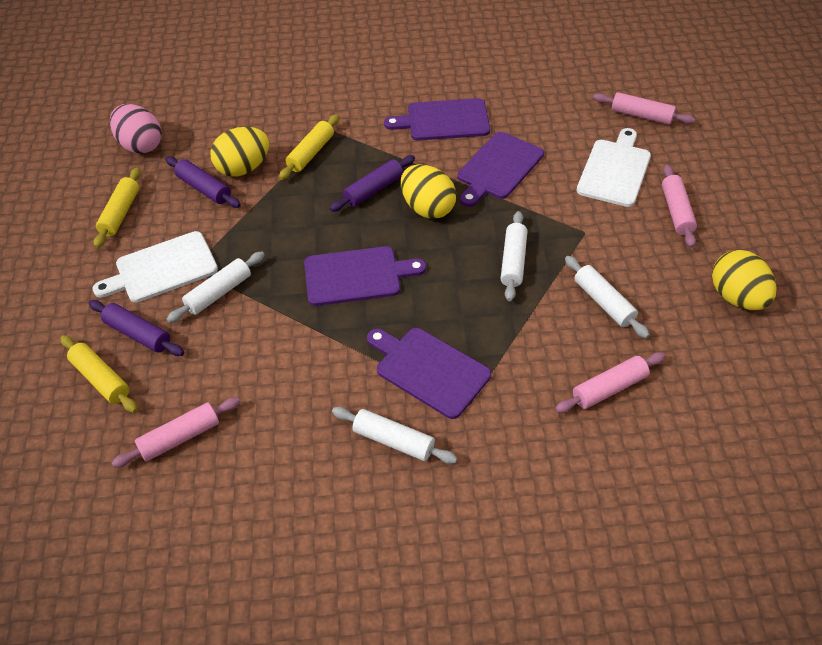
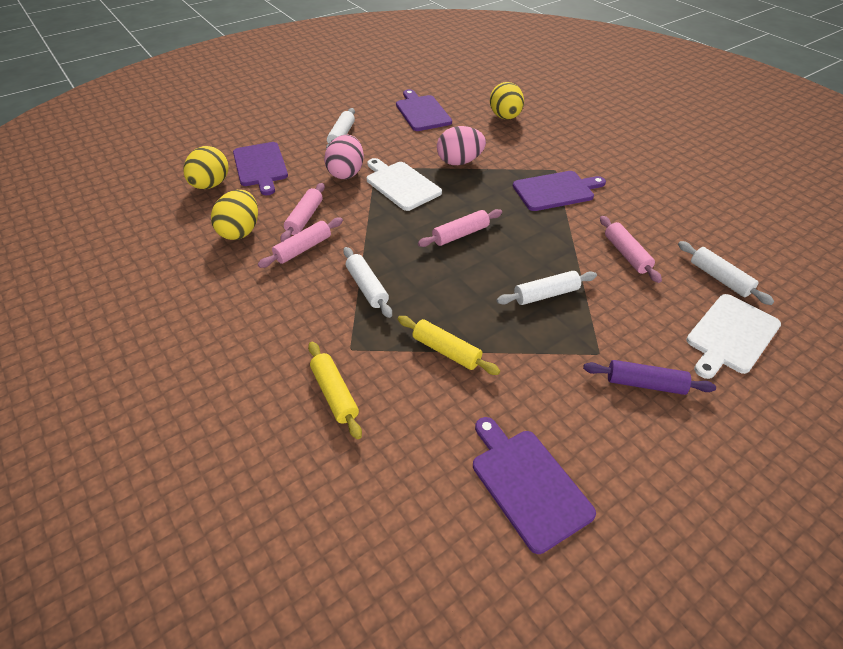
pink egg: [110,104,162,154] = 1 -> [324,135,364,179] [437,126,486,165] = 2
purple rolling pin: [89,300,184,356] [165,156,241,208] [330,155,415,212] = 3 -> [583,360,716,395] = 1
yellow rolling pin: [60,335,138,413] [94,167,141,248] [279,114,339,180] = 3 -> [308,342,362,439] [398,316,500,375] = 2

